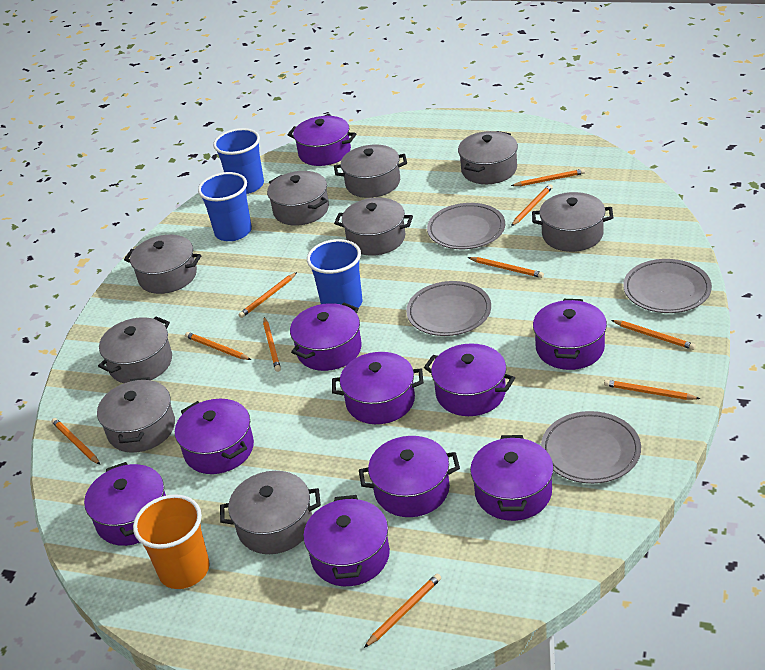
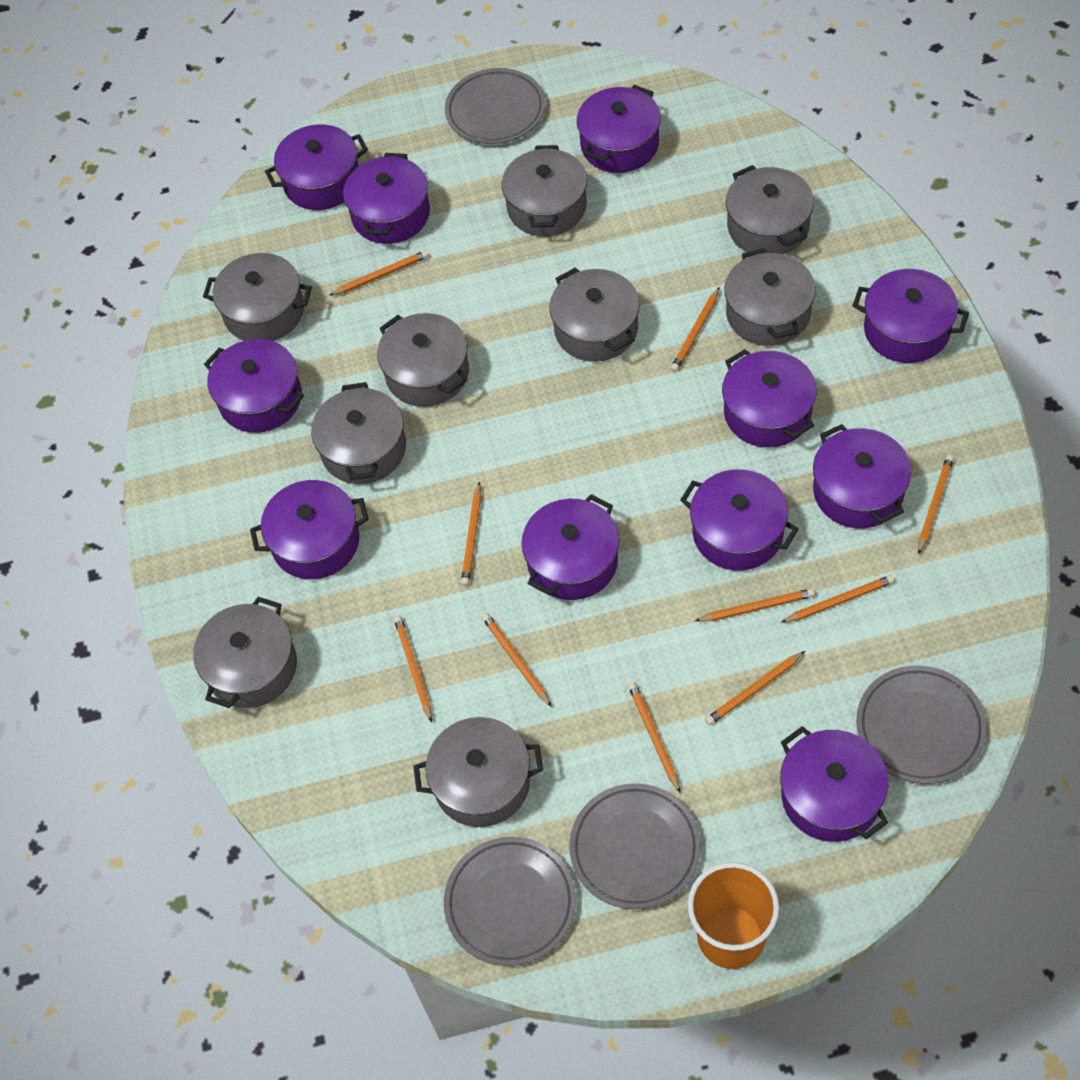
blue cup: [198,172,252,241] [213,128,264,194] [307,239,362,308] = 3 -> none = 0
purple pot: [84,462,166,546] [175,399,254,474] [288,116,356,166] [290,303,362,371] [303,495,390,586] [332,352,423,424] [359,436,460,517] [424,343,515,416] [470,435,554,521] [533,299,607,370] = 10 -> [204,339,304,433] [250,480,369,579] [265,124,368,210] [343,153,430,244] [522,494,619,600] [577,85,661,173] [680,469,798,571] [722,349,817,448] [780,726,888,842] [813,424,911,528] [852,269,969,363] = 11

